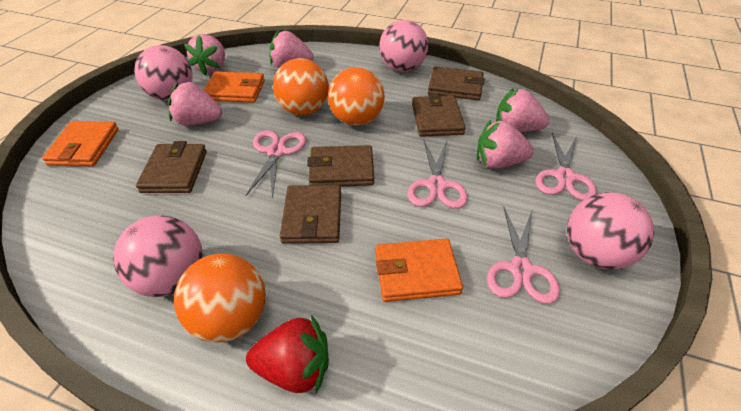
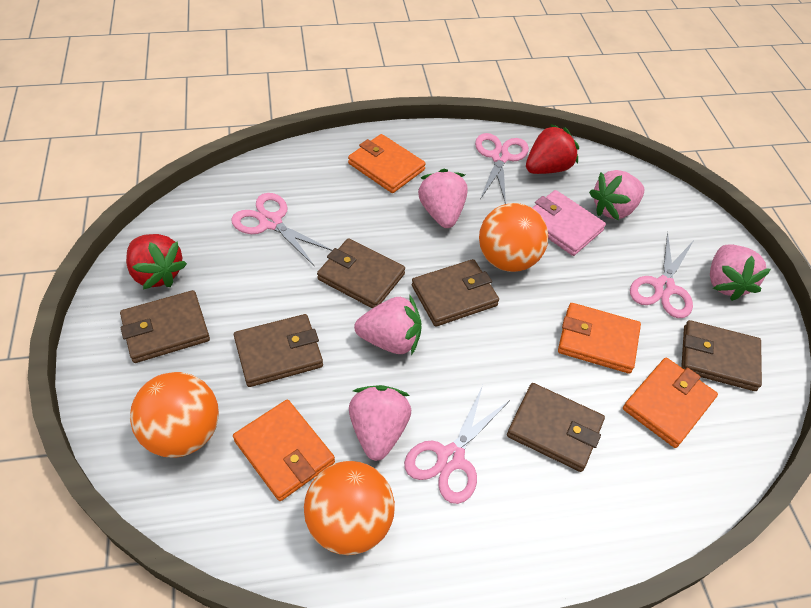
brown wallet: [136,141,207,193] [280,185,341,244] [307,145,374,186] [412,93,466,137] [428,66,485,100] = 5 -> [120,290,210,363] [234,314,323,387] [317,238,405,309] [412,259,499,327] [507,383,605,472] [681,320,762,391] = 6
orange wallet: [42,121,119,166] [204,71,265,103] [375,238,463,302] = 3 -> [233,400,335,501] [348,134,426,193] [558,303,641,374] [623,357,718,448] = 4
pink ball: [113,215,202,297] [134,45,193,101] [379,20,428,72] [567,192,654,269] = 4 -> none = 0
pink wallet: none = 0 -> [532,190,606,256] = 1
red strawberry: [246,315,329,393] = 1 -> [126,234,187,289] [526,124,579,174] = 2

